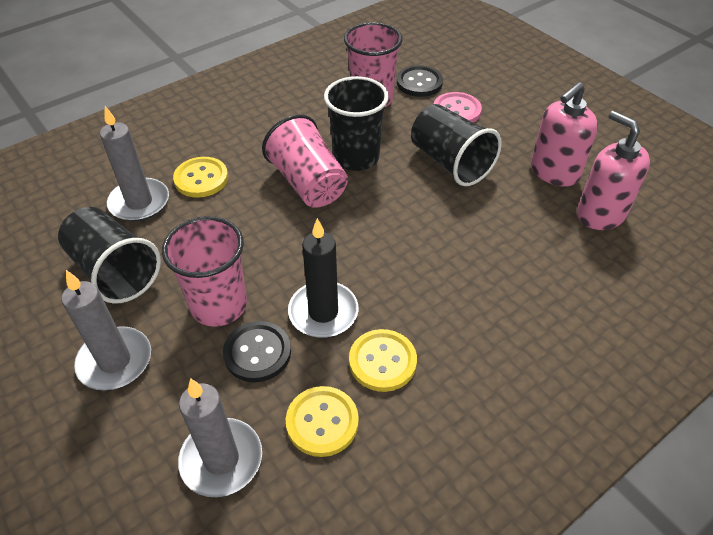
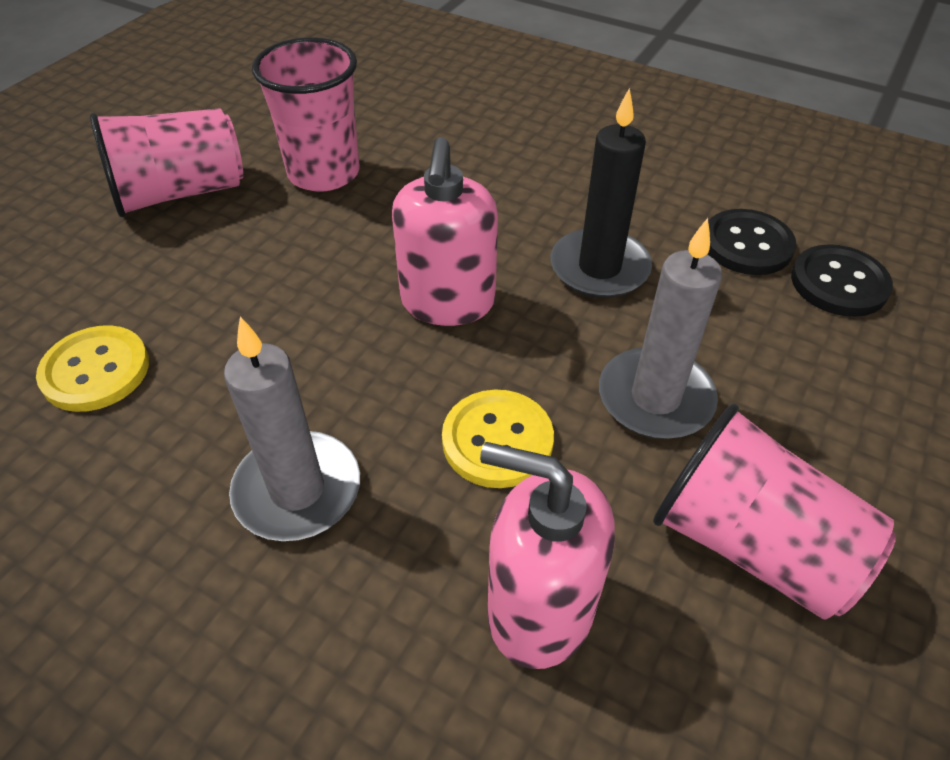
black cup: [58,207,161,304] [324,76,389,171] [411,104,502,186] = 3 -> none = 0
grey candle: [61,270,151,390] [100,106,169,222] [178,378,262,497] = 3 -> [224,317,360,541] [599,218,722,439] = 2
pink button: [434,92,482,123] = 1 -> none = 0
yellow button: [173,157,228,198] [286,386,359,457] [349,329,417,392] = 3 -> [36,325,149,412] [442,390,554,488] = 2

